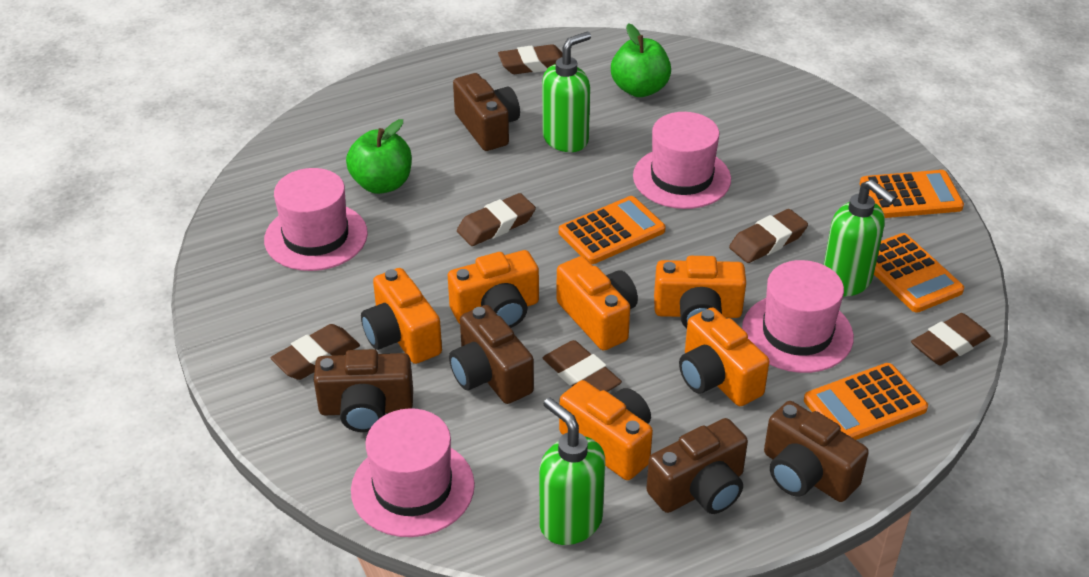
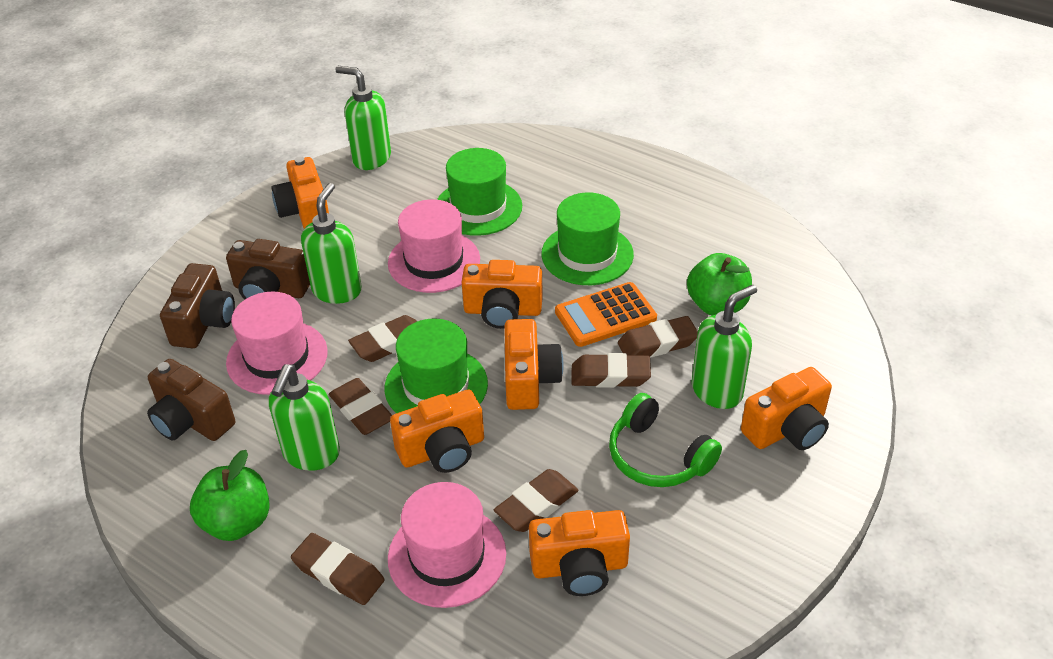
brown camera: [314,349,413,432] [449,305,534,404] [453,73,520,151] [646,418,748,514] [764,401,869,502] = 5 -> [147,359,235,441] [160,263,235,348] [226,239,310,299] = 3
green hat: none = 0 -> [384,318,488,413] [437,148,522,236] [541,192,634,285] = 3
green headphones: none = 0 -> [609,393,722,487] = 1
green soap dispenser: [540,397,605,545] [542,32,591,152] [824,179,896,296] = 3 -> [269,364,340,471] [301,183,362,304] [335,66,391,170] [691,285,757,409] = 4
orange calculator: [559,196,666,264] [804,363,928,440] [860,170,964,218] [874,233,964,312] = 4 -> [555,282,657,347] = 1
pink hat: [264,168,368,271] [351,408,475,537] [633,112,731,209] [742,260,854,373] = 4 -> [226,292,328,395] [388,199,480,293] [388,482,506,608] = 3

